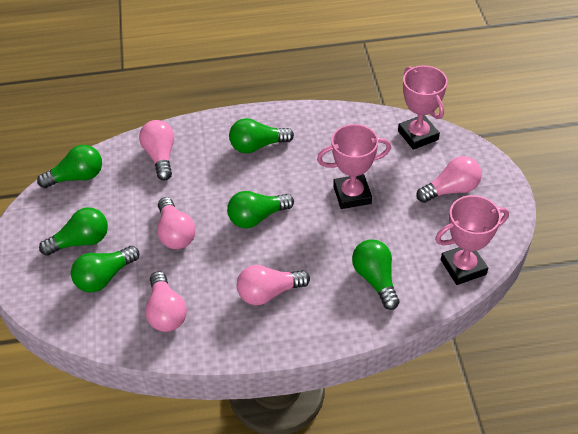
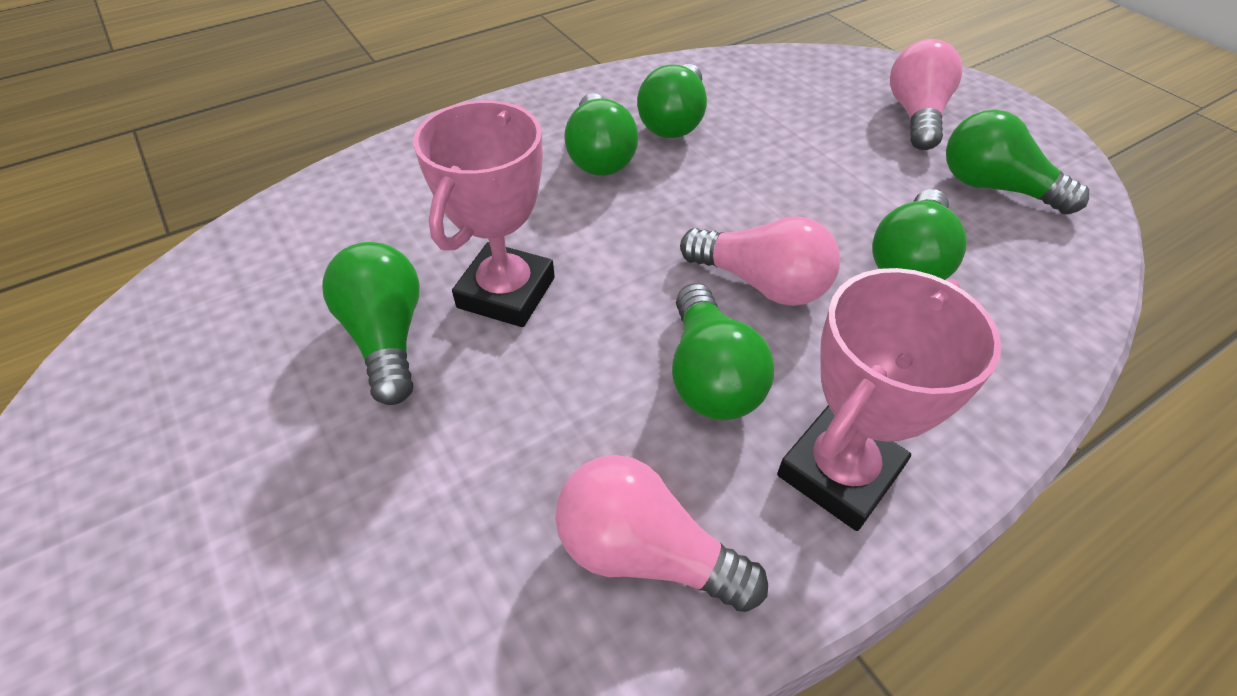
pink light bulb: [139,120,174,181] [145,271,187,332] [157,197,196,249] [237,265,310,305] [416,156,482,203] = 5 -> [555,455,768,612] [680,216,840,306] [890,39,963,150] = 3
pink trophy: [317,124,391,209] [398,65,447,150] [435,195,509,285] = 3 -> [413,100,555,327] [777,268,1001,531] = 2

